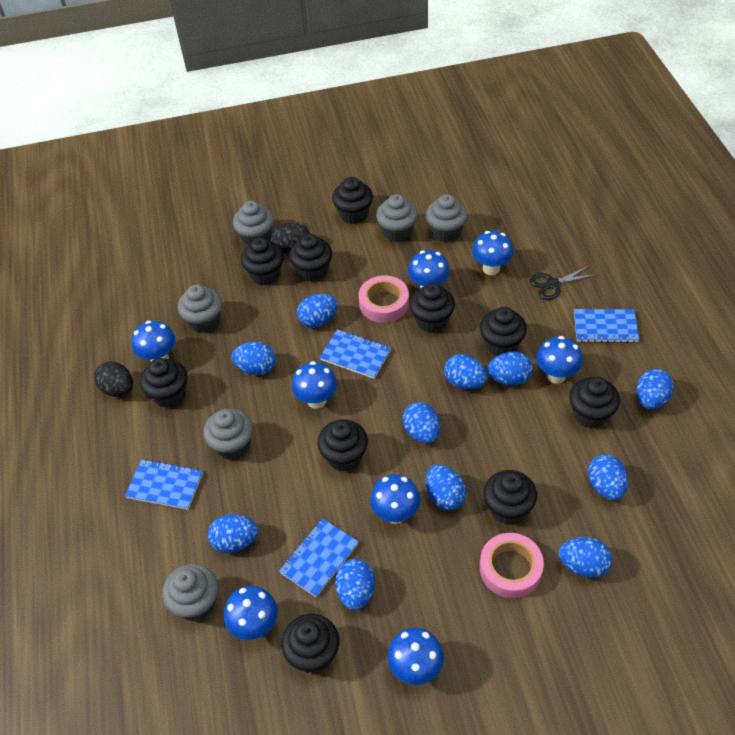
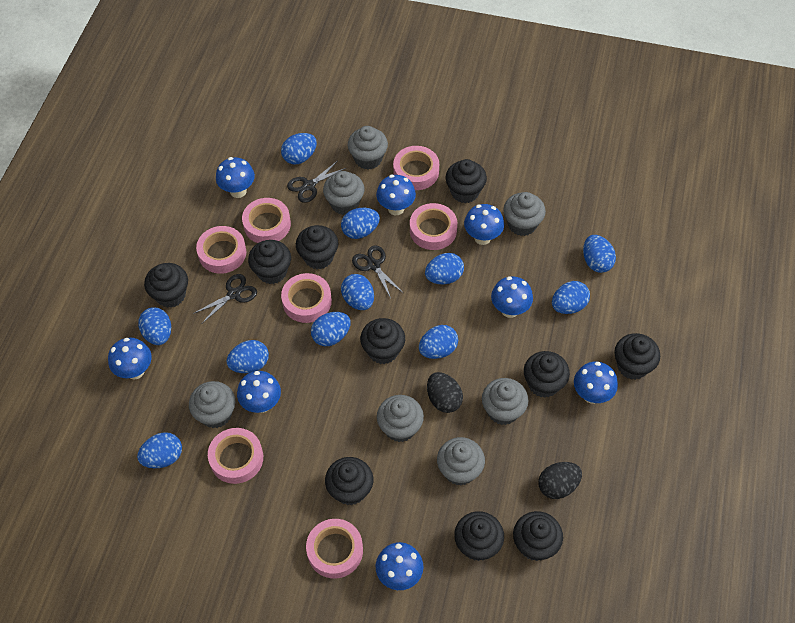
black scissors: [530,265,595,300] = 1 -> [193,274,257,323] [287,160,346,203] [352,245,403,298] = 3
blue notebook: [125,459,203,510] [279,518,359,597] [319,329,391,379] [574,309,639,343] = 4 -> none = 0
grey cupcake: [162,564,218,621] [177,284,222,333] [203,409,253,460] [233,201,274,246] [376,194,418,242] [426,194,468,242] = 6 -> [189,381,235,428] [323,171,364,215] [348,126,388,170] [377,395,424,442] [437,437,485,486] [482,378,529,425] [503,192,546,236] = 7
pink tape: [358,276,409,323] [480,533,544,598] = 2 -> [196,226,246,274] [208,428,263,484] [242,198,291,243] [281,273,332,323] [306,519,363,578] [393,146,439,190] [410,203,457,250] = 7

